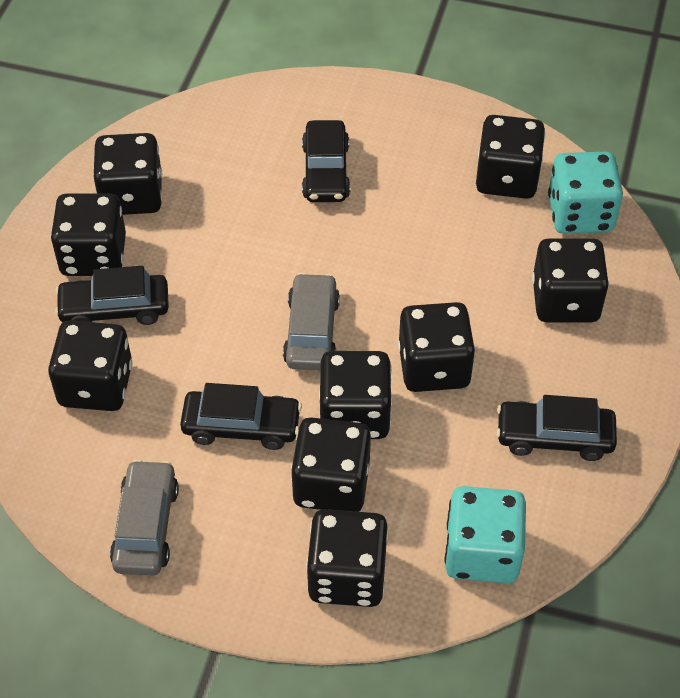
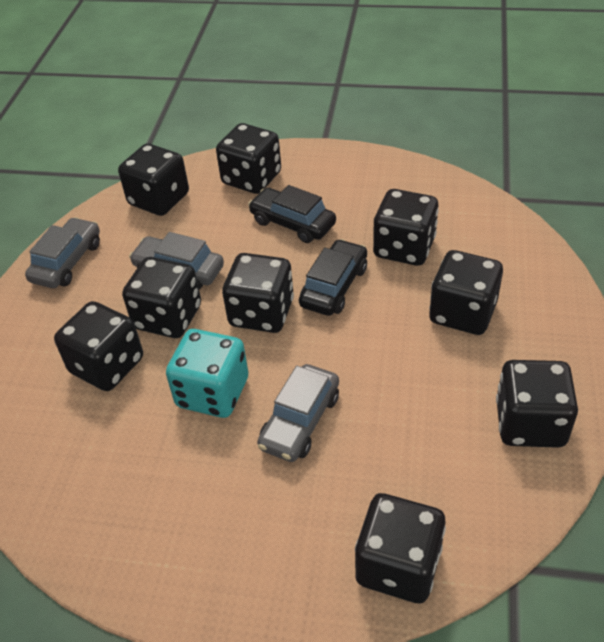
black car: [55,266,169,325] [180,383,302,450] [302,120,350,202] [496,395,617,461] = 4 -> [248,185,336,243] [299,239,367,316] = 2
grey car: [110,459,179,576] [283,273,340,370] = 2 -> [25,217,100,288] [129,232,224,290] [257,364,339,462] = 3
turquoise dice: [445,486,526,583] [548,152,623,234] = 2 -> [166,329,248,418] = 1

